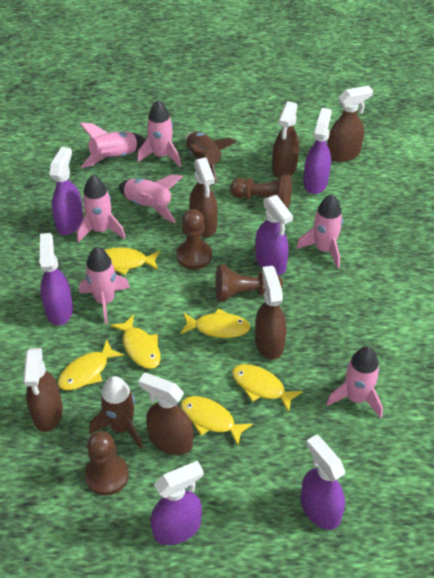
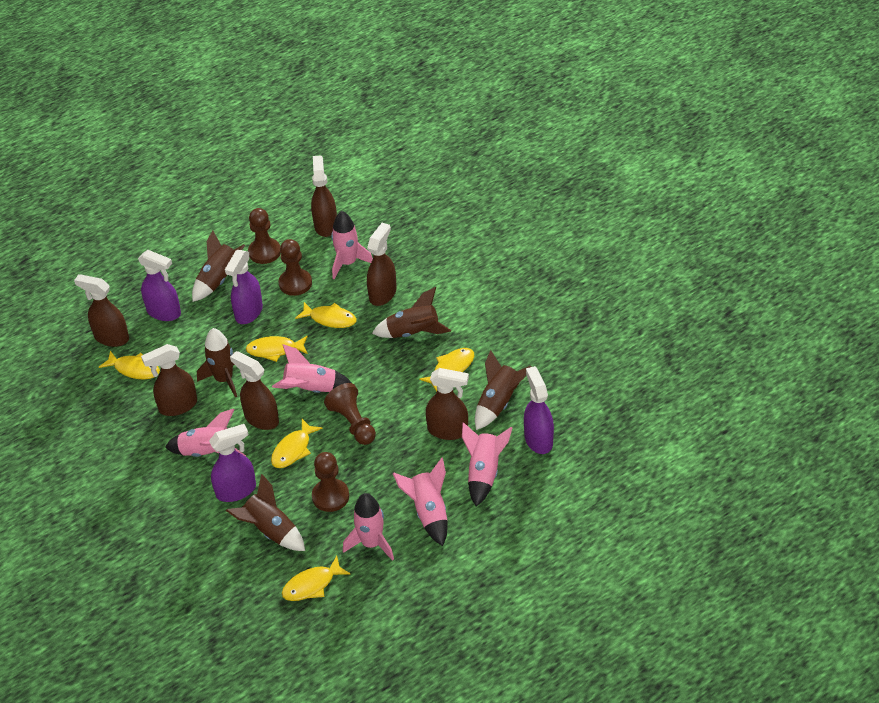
brown rocket: [89,376,143,449] [186,132,236,183] = 2 -> [192,230,245,302] [197,328,237,398] [226,474,305,551] [372,287,451,338] [475,350,531,430] = 5
pink rocket: [77,175,126,242] [79,123,146,168] [79,247,130,324] [119,175,183,223] [137,100,181,167] [296,194,343,268] [326,346,383,419] = 7 -> [165,409,246,457] [272,344,351,393] [331,211,373,279] [343,493,394,561] [392,458,448,546] [462,422,512,506] = 6
purple spray bottle: [39,233,73,325] [49,147,83,235] [151,461,203,545] [255,195,293,275] [301,434,345,530] [303,108,332,194] = 6 -> [138,250,181,321] [209,424,256,502] [225,250,263,324] [524,366,554,454] = 4

